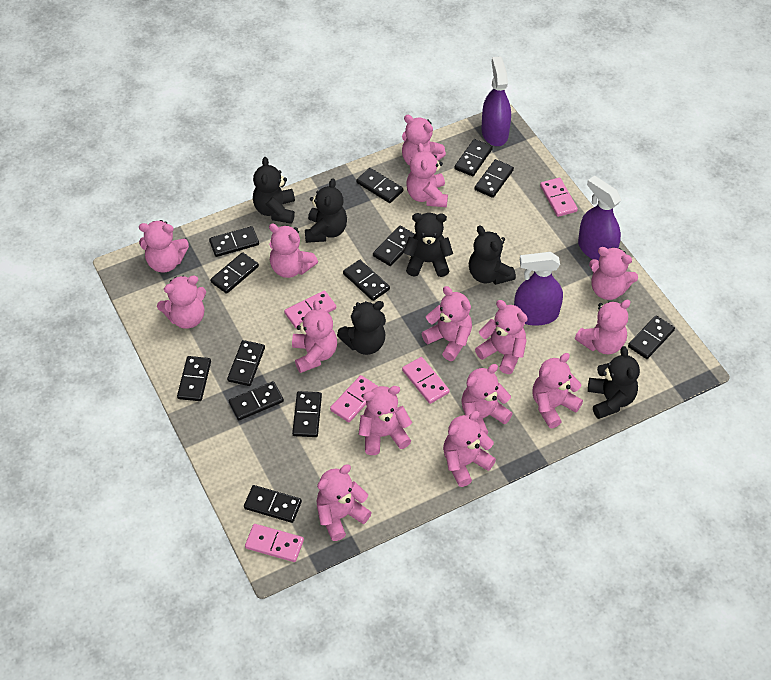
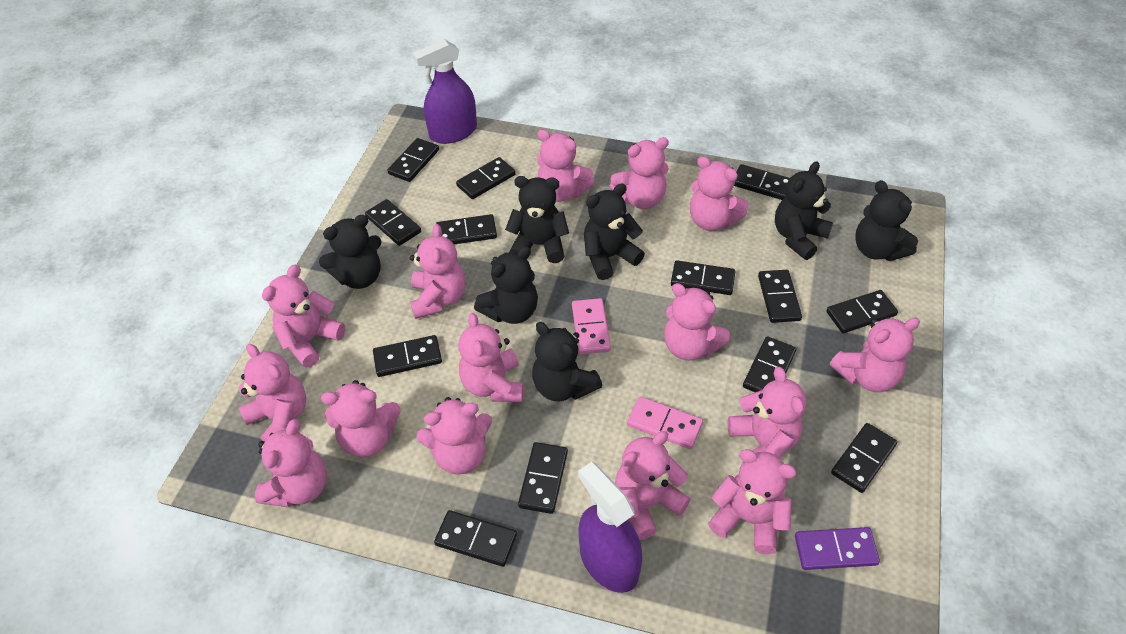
black teddy bear: [253,157,295,224] [305,178,347,243] [337,301,386,355] [403,213,453,277] [469,225,516,285] [588,346,640,419] = 6 -> [319,215,382,289] [474,246,538,324] [505,176,569,263] [532,322,602,402] [584,183,645,280] [775,161,833,260] [855,180,918,261] = 7
pink domino: [245,524,304,562] [284,290,336,328] [330,375,379,422] [402,357,450,404] [540,178,578,217] = 5 -> [572,298,611,354] [627,396,703,449] = 2
purple domino: none = 0 -> [795,527,880,570] = 1
purple spray bottle: [481,56,511,146] [514,252,563,326] [578,176,621,261] = 3 -> [413,39,477,144] [578,462,642,593] = 2

